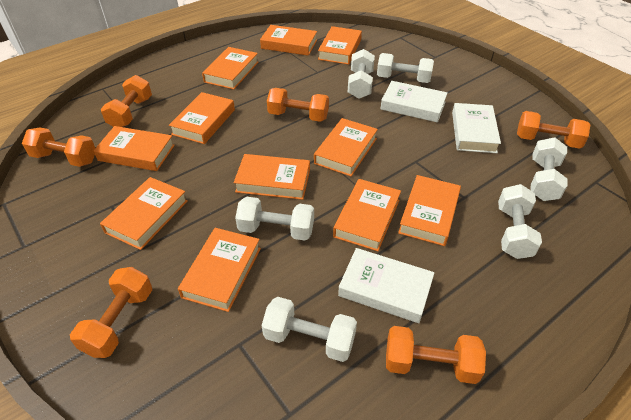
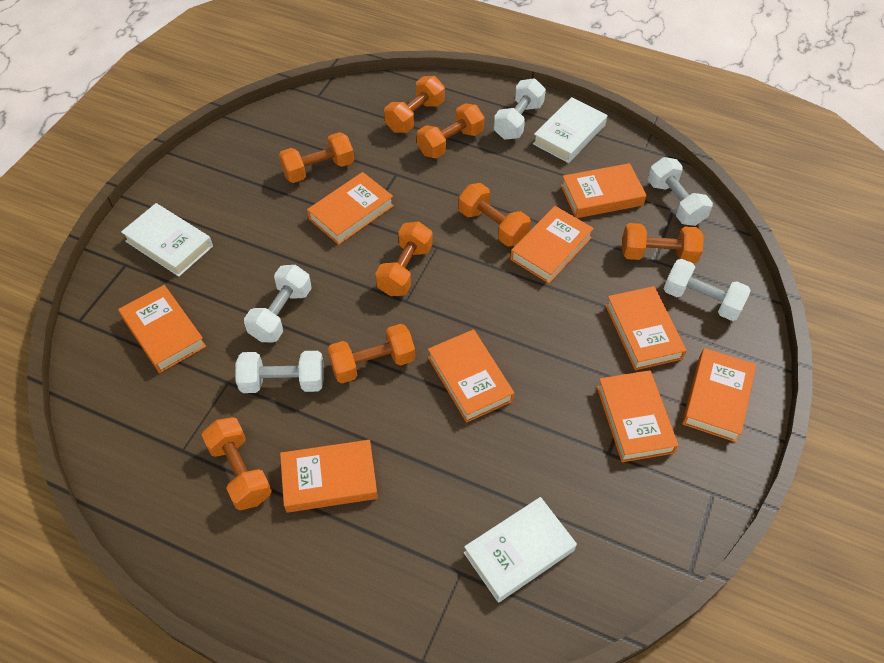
orange book: [94,126,175,171] [100,177,188,250] [169,92,235,144] [178,228,261,312] [202,47,259,89] [234,154,310,200] [260,25,317,56] [314,118,378,176] [318,26,362,65] [333,179,401,251] [398,175,461,246] = 11 -> [118,285,206,373] [280,440,378,513] [307,172,394,245] [428,329,515,423] [510,206,594,284] [561,163,647,218] [597,370,679,462] [605,286,687,370] [682,348,756,442] = 9
orange dumbbell: [22,128,95,167] [70,267,152,358] [101,75,152,127] [267,88,329,122] [386,326,486,384] [517,111,591,149] = 6 -> [202,417,272,510] [279,132,354,183] [328,324,415,383] [375,222,433,296] [384,76,445,133] [417,103,485,159] [458,183,531,247] [622,223,704,264] = 8
white dumbbell: [235,197,314,241] [262,297,357,362] [348,49,375,99] [377,53,434,83] [498,184,542,259] [530,137,568,201] = 6 -> [235,351,324,393] [244,265,312,343] [493,78,546,140] [648,157,713,226] [663,259,751,321] = 5

